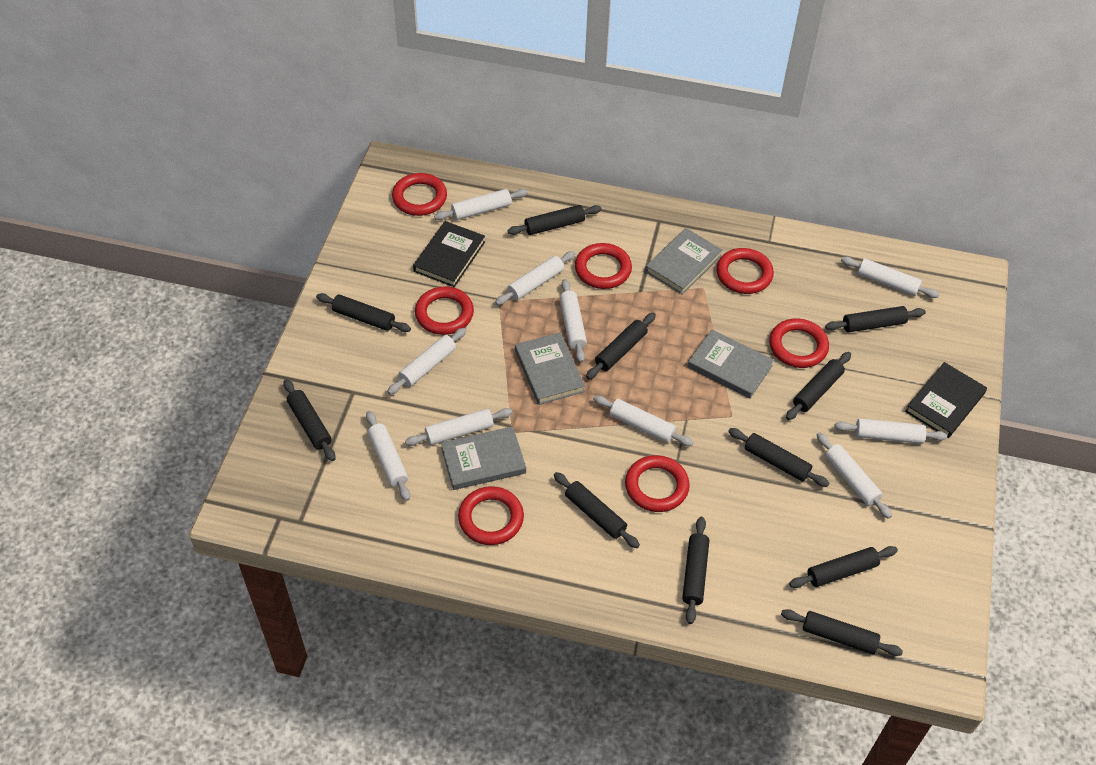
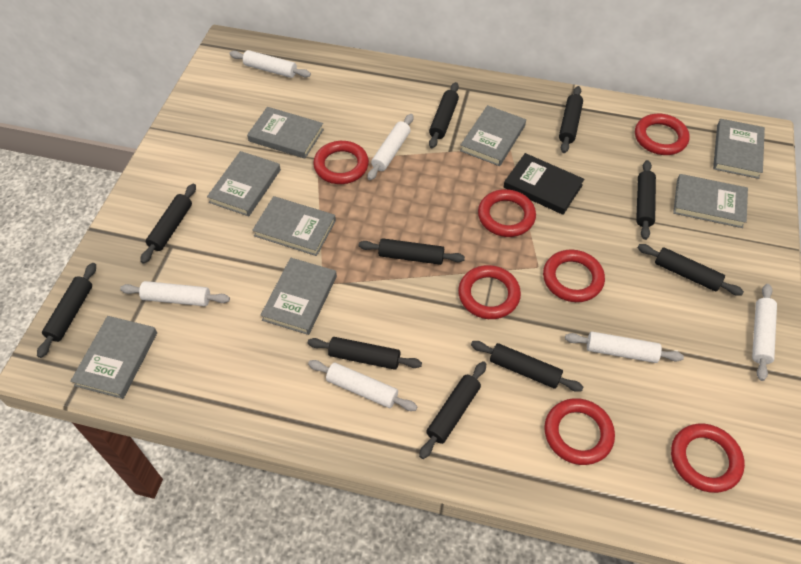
black book: [413,221,485,287] [905,362,987,438] = 2 -> [504,153,584,215] = 1
black rolling pin: [283,379,335,461] [316,293,411,332] [507,205,602,235] [554,472,640,548] [586,312,656,379] [682,517,709,624] [728,428,829,487] [781,609,903,656] [786,352,851,420] [789,546,898,588] [825,306,926,332] = 11 -> [37,263,96,358] [140,184,196,264] [308,337,422,370] [358,238,465,265] [419,361,486,459] [429,82,459,148] [471,341,583,392] [559,86,583,153] [636,160,656,240] [638,244,744,296] = 10
grey book: [441,426,526,490] [515,332,585,405] [645,228,723,295] [688,329,774,399] = 4 -> [70,316,157,399] [207,151,281,217] [247,107,324,158] [252,196,336,256] [260,258,337,335] [460,105,526,166] [673,174,748,228] [713,119,765,179] = 8
white rolling pin: [366,411,410,501] [387,328,466,395] [405,408,513,446] [434,189,528,220] [495,251,575,305] [560,279,587,363] [593,395,693,446] [817,432,892,519] [834,418,947,444] [841,257,939,298] = 10 -> [120,281,230,306] [229,50,311,78] [308,360,418,411] [367,114,413,180] [565,332,684,363] [752,284,777,381] = 6

